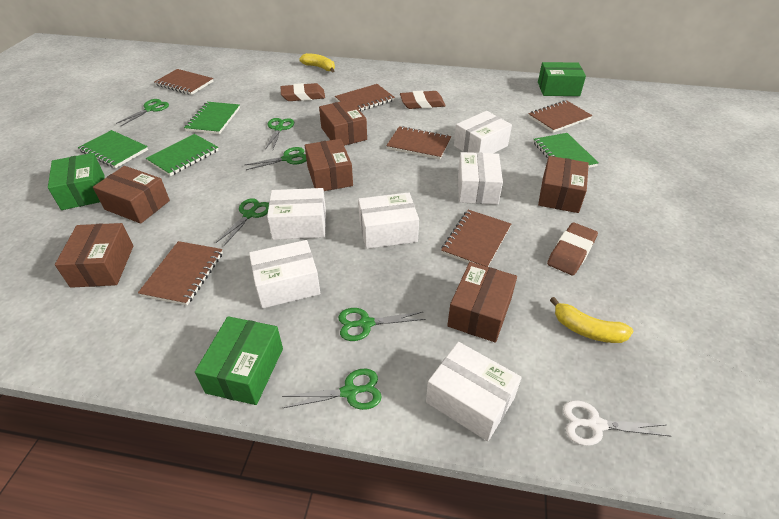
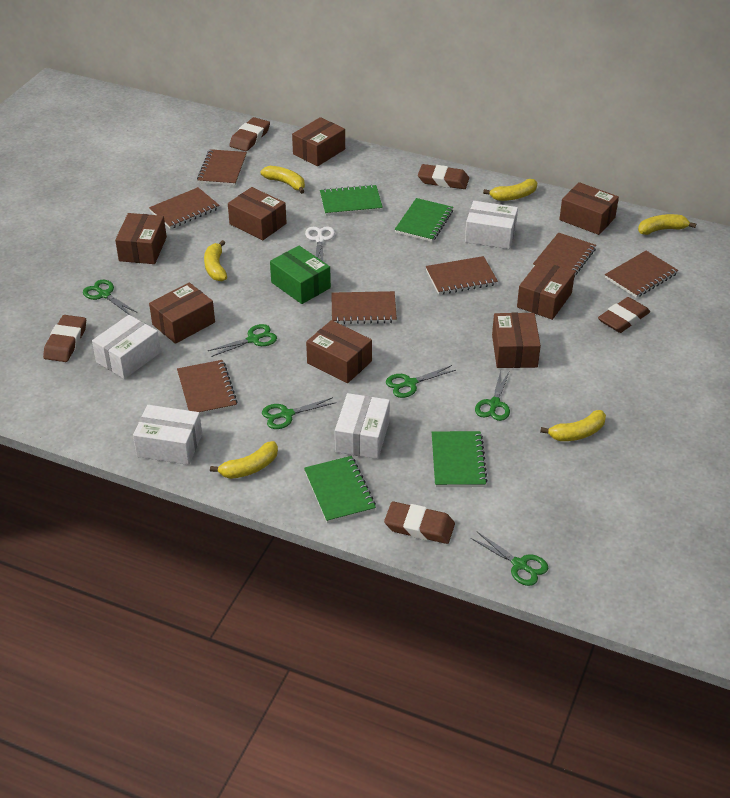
brown box: [55,223,133,288] [93,166,170,224] [305,139,353,191] [319,100,367,146] [447,262,517,343] [538,156,589,213] = 6 -> [115,213,167,264] [149,283,215,344] [228,187,287,240] [292,117,345,166] [306,320,372,383] [492,313,541,368] [517,260,575,320] [559,182,619,235] = 8
brown eraser: [281,83,325,101] [400,91,446,109] [547,222,598,275] = 3 -> [43,315,86,362] [229,117,270,151] [384,502,455,544] [418,164,469,189] [598,297,650,333] = 5
brown notebook: [138,241,223,306] [154,69,213,95] [335,84,395,111] [386,126,451,160] [441,210,511,267] [528,100,593,133] = 6 -> [149,187,220,229] [177,360,238,415] [197,149,247,186] [331,291,397,324] [426,256,498,295] [533,232,596,278] [605,251,678,298] = 7
green box: [48,153,104,210] [195,316,283,405] [538,62,586,96] = 3 -> [270,246,331,304] = 1
white box: [249,240,320,308] [267,188,326,240] [358,192,419,249] [426,342,522,441] [454,111,512,153] [458,152,503,205] = 6 -> [92,315,161,379] [133,405,202,465] [335,393,390,459] [465,201,518,249] = 4
yellow banana: [299,53,335,73] [550,297,633,343] = 2 -> [204,240,227,281] [210,441,278,479] [260,166,305,194] [483,179,537,201] [540,410,606,441] [638,214,696,235] = 6

